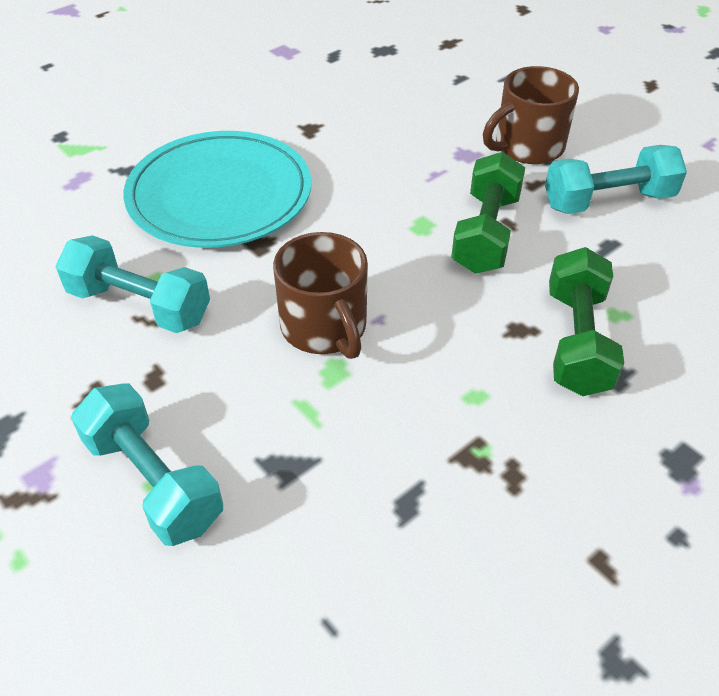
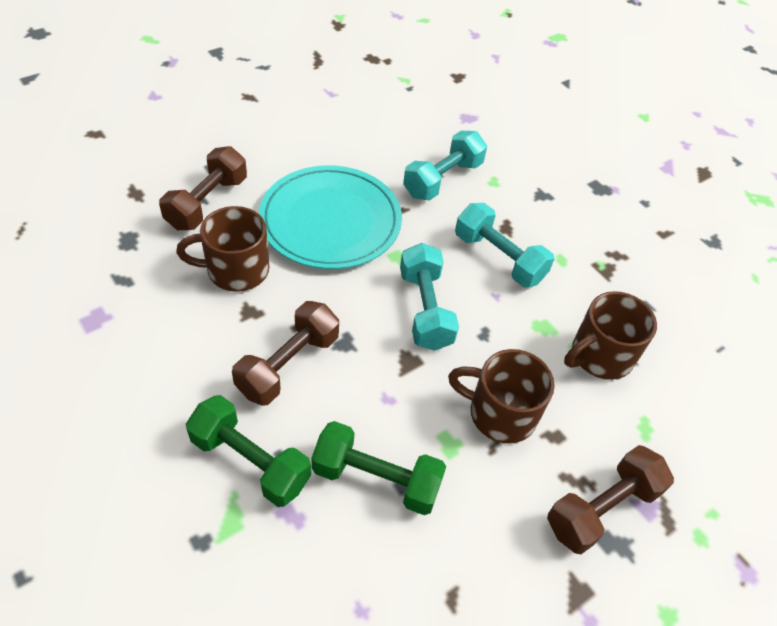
brown dumbbell: none = 0 -> [159,146,247,230] [232,301,339,406] [547,445,674,554] = 3
brown mug: [273,232,368,359] [483,66,579,164] = 2 -> [176,206,269,292] [448,349,555,444] [564,291,657,380] = 3

